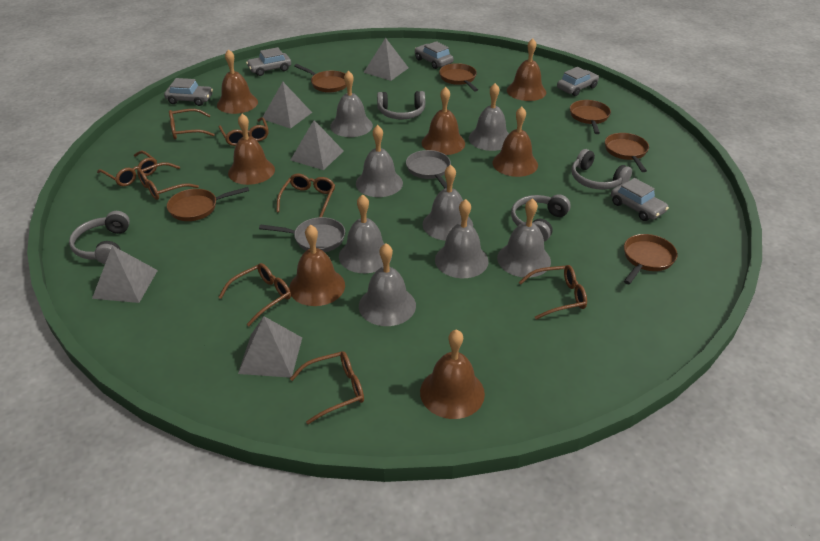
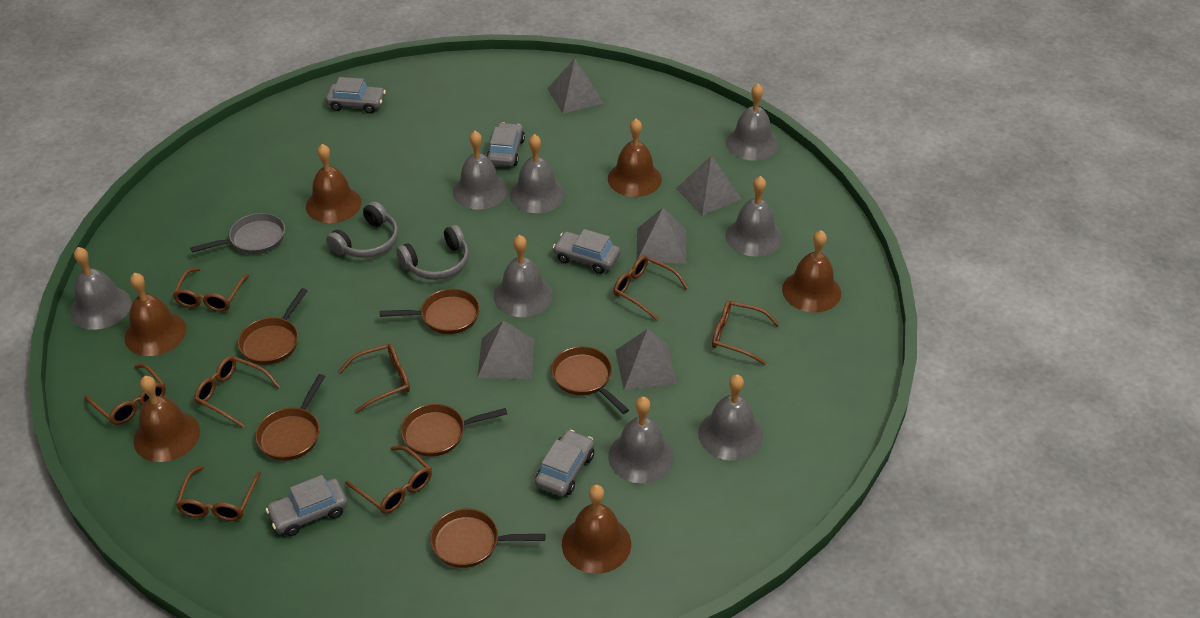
brown bell: [217,49,258,114] [228,114,275,185] [289,224,345,306] [420,329,485,419] [422,87,465,155] [492,107,538,177] [507,38,546,101] = 7 -> [124,273,187,356] [133,376,200,462] [306,144,361,223] [562,485,631,574] [608,119,662,197] [782,230,841,313] = 6
grey headphones: [69,211,130,264] [377,91,425,119] [511,194,571,242] [571,149,632,190] = 4 -> [326,201,398,258] [396,225,469,280] = 2
grey pan: [259,217,345,252] [406,150,451,188] = 2 -> [190,213,285,254] = 1

